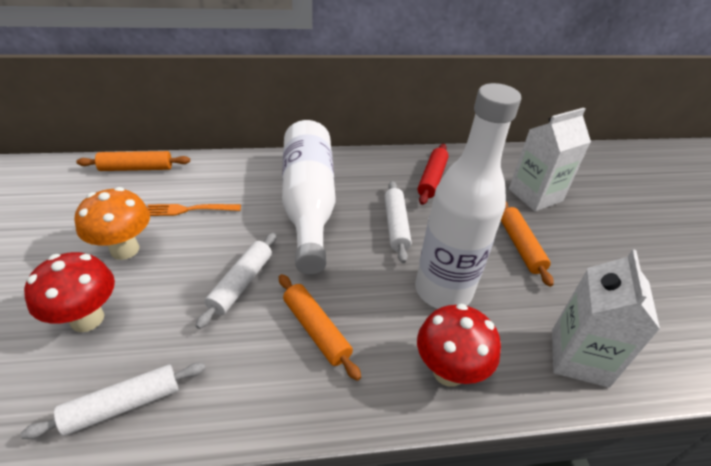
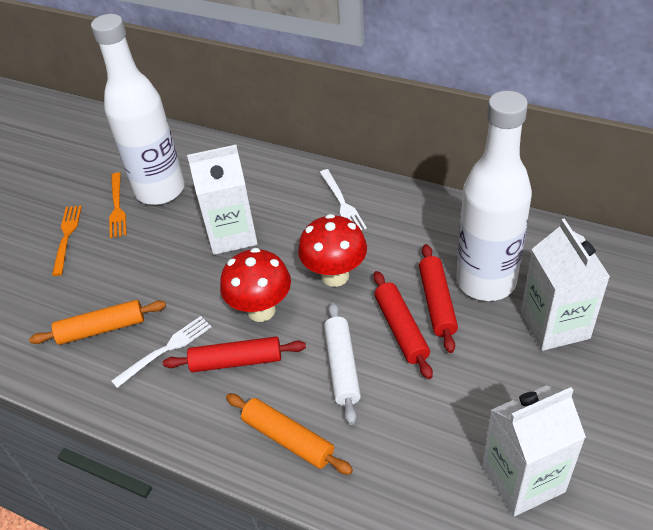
orange fork: [147,204,241,216] = 1 -> [52,206,82,276] [109,172,127,238] = 2
orange mushroom: [75,187,150,260] = 1 -> none = 0
orange rolling pin: [76,151,190,171] [279,274,361,381] [501,202,554,287] = 3 -> [29,300,166,345] [226,394,353,475] = 2
red rolling pin: [418,144,449,205] = 1 -> [163,336,306,372] [373,271,433,379] [419,244,458,353] = 3
white carton: [509,108,591,212] [552,249,660,388] = 2 -> [187,145,258,255] [482,385,586,516] [521,218,610,351] = 3
white fork: none = 0 -> [111,316,211,388] [320,169,367,230] = 2
white rolling pin: [21,363,206,439] [196,232,277,329] [384,181,412,263] = 3 -> [324,302,361,425] = 1

